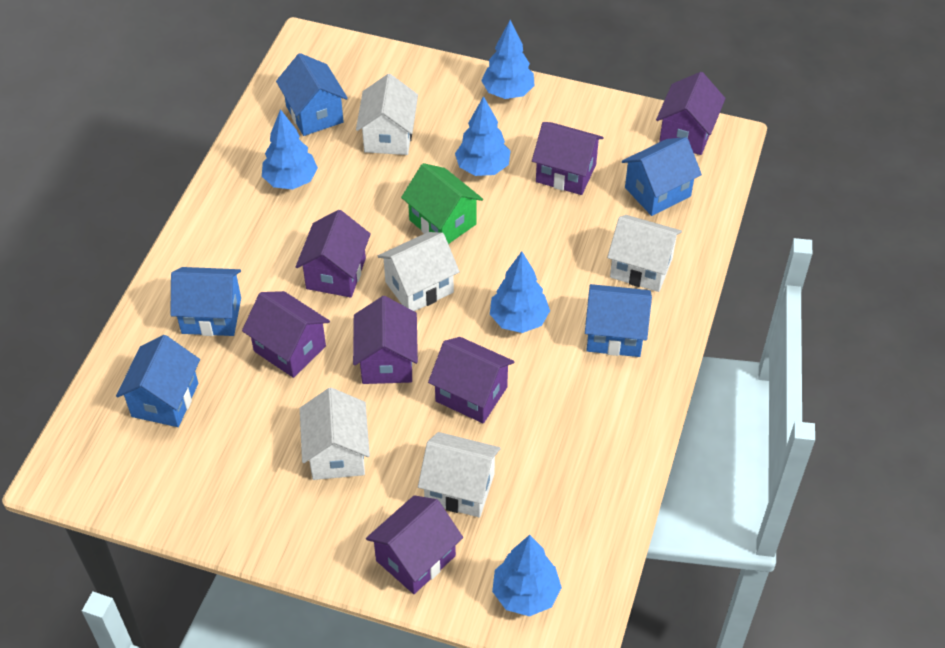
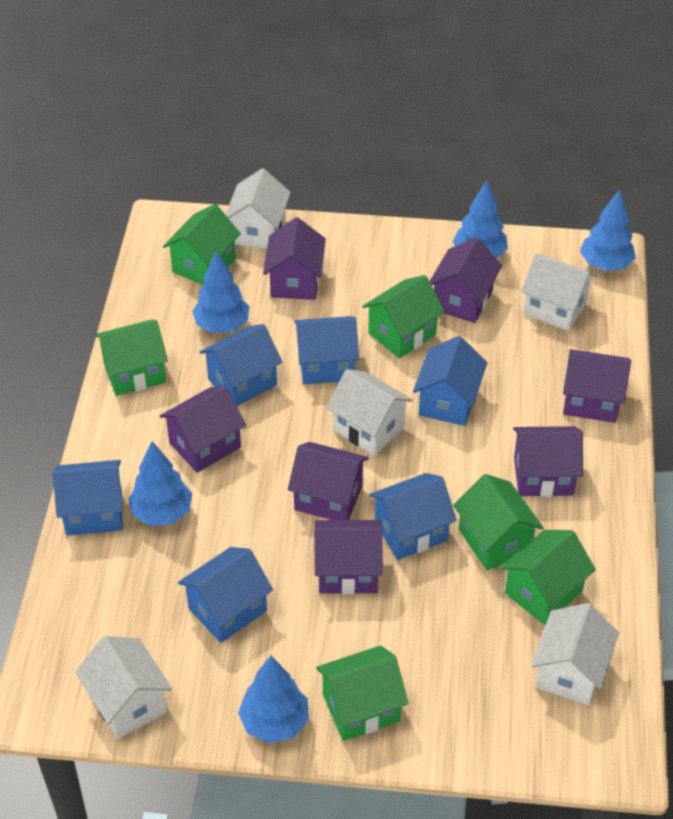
blue house: [116,335,200,427] [170,267,241,336] [276,53,348,136] [585,284,652,357] [622,137,702,216] = 5 -> [52,460,123,536] [178,547,273,643] [200,324,282,406] [294,316,359,384] [369,473,457,560] [413,336,487,426] = 6
green house: [401,163,483,244] = 1 -> [95,320,168,396] [163,204,241,285] [316,645,409,741] [362,275,445,358] [453,474,543,570] [500,530,596,625] = 6

